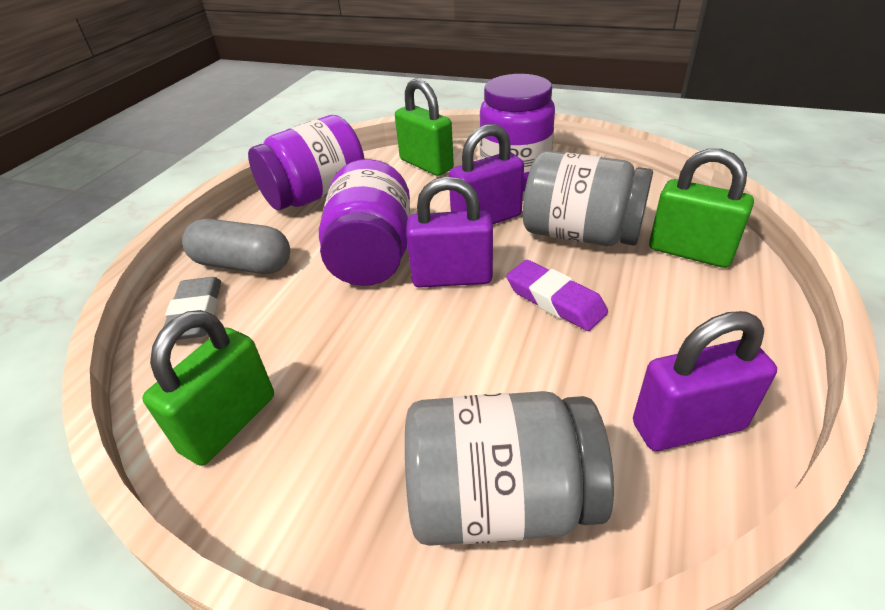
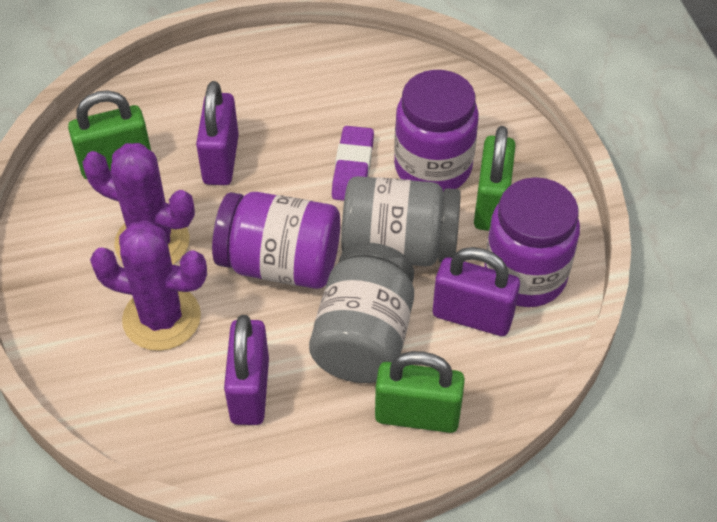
grey capsule: [182,219,290,274] = 1 -> none = 0
grey eraser: [163,277,221,340] = 1 -> none = 0
purple cactus: none = 0 -> [82,143,195,265] [90,221,207,351] = 2

